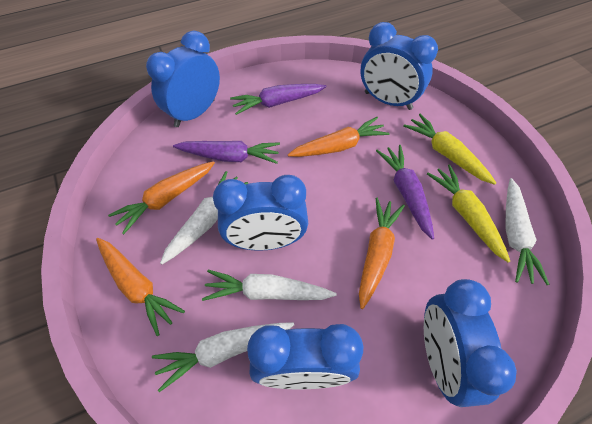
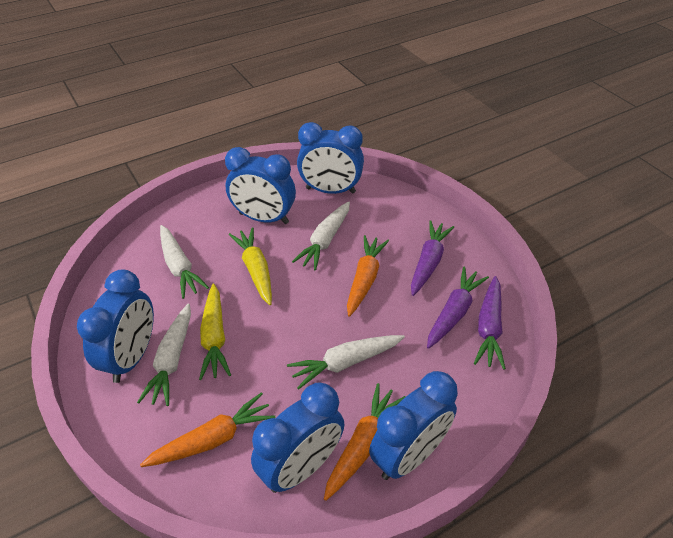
orange carrot: [96,238,185,336] [108,161,215,234] [288,117,389,157] [359,198,405,309] = 4 -> [140,392,275,467] [324,383,406,501] [347,235,389,317] = 3

